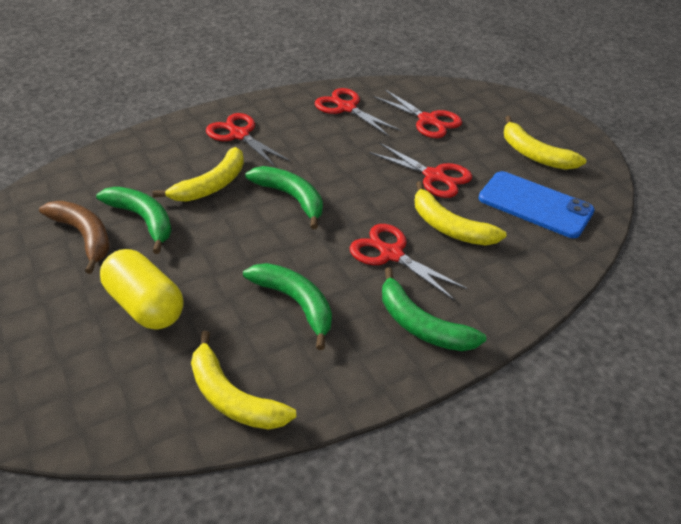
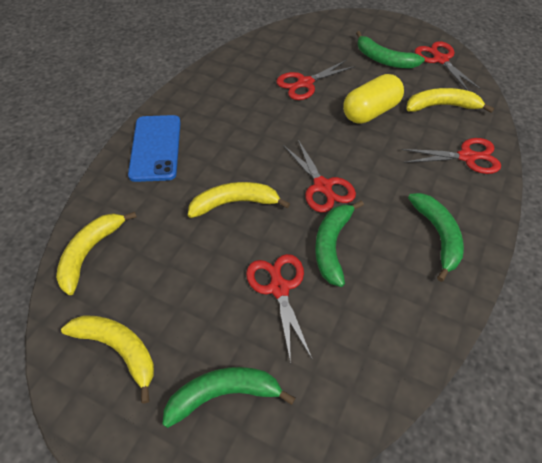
brown banana: [39,201,110,274] = 1 -> none = 0

